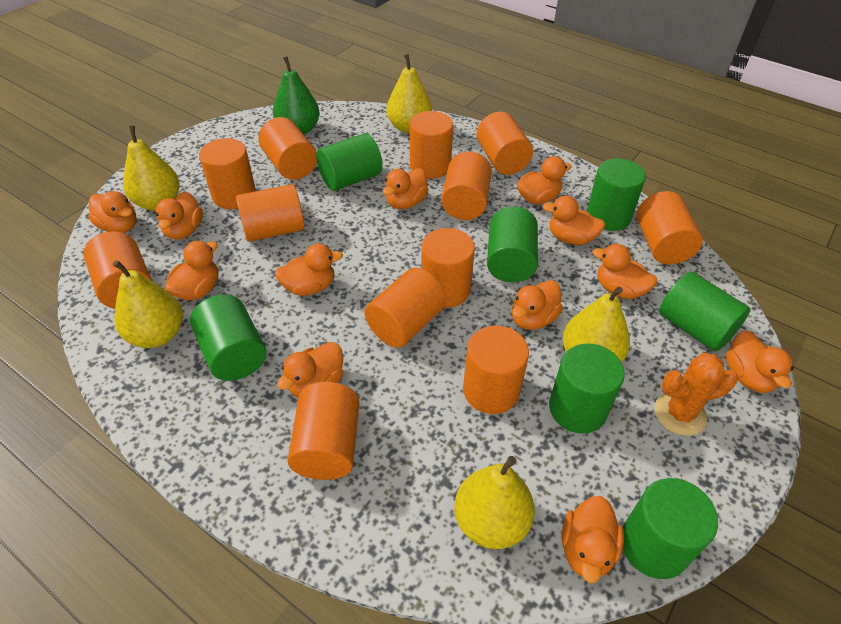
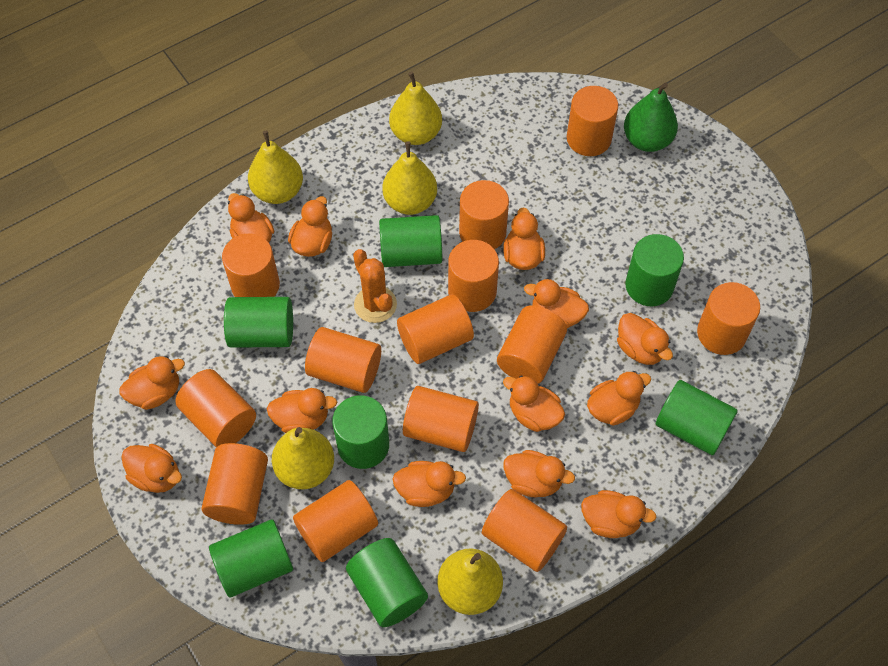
orange cylinder: [83,231,152,309] [199,138,256,209] [236,184,305,242] [258,117,317,180] [287,382,360,480] [364,268,446,348] [410,111,453,179] [421,228,475,308] [441,151,492,220] [463,326,529,414] [477,112,533,175] [636,191,703,265] = 12 -> [175,369,256,448] [202,443,268,525] [222,234,280,297] [293,480,378,562] [305,327,381,393] [397,294,474,364] [403,386,479,452] [448,240,499,312] [459,180,509,249] [482,489,567,572] [497,305,567,384] [567,86,618,156] [697,282,760,355] = 13
orange duck: [88,191,137,233] [156,191,203,240] [165,241,219,300] [275,243,343,296] [277,342,344,398] [383,168,428,209] [512,280,563,330] [517,156,572,204] [543,196,606,245] [562,496,624,583] [592,244,657,299] [726,330,793,393] = 12 -> [119,356,185,410] [121,444,182,493] [228,193,274,242] [267,388,337,433] [288,196,332,257] [392,461,466,507] [503,207,545,270] [503,375,565,432] [503,450,575,497] [524,279,589,328] [581,490,657,538] [587,371,651,426] [617,313,673,365] = 13

